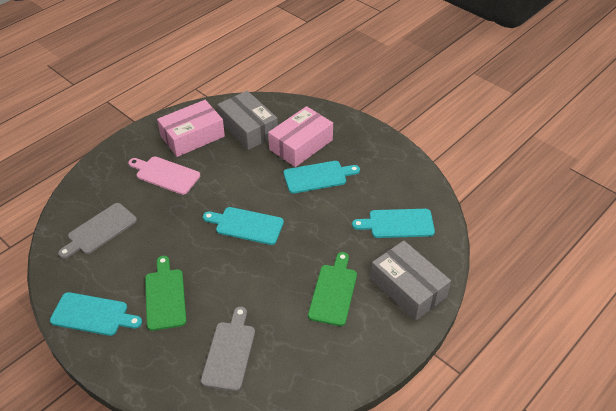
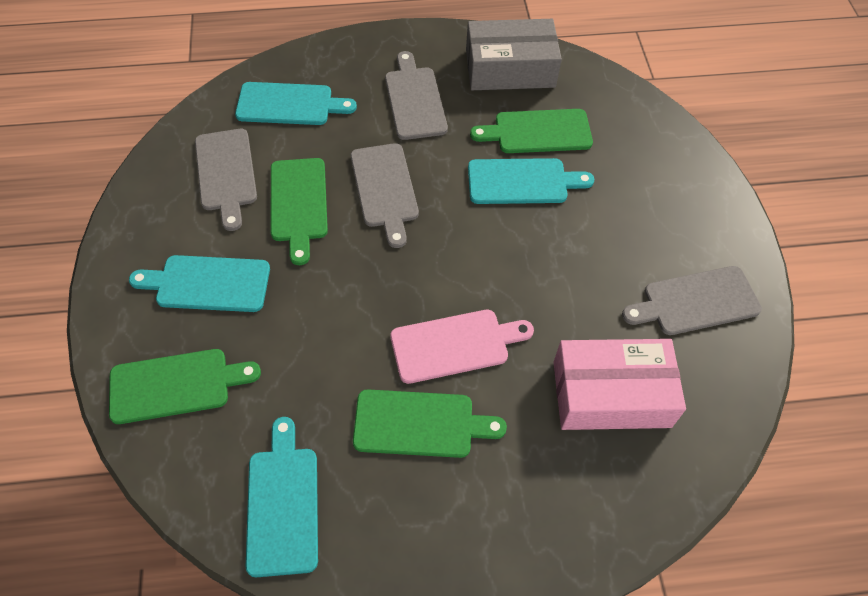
green cutting board: [145,256,186,331] [308,252,357,326] = 2 -> [109,349,261,424] [271,158,328,265] [353,389,507,458] [470,109,593,153] = 4
grey box: [217,91,278,150] [370,241,451,321] = 2 -> [466,19,562,90] = 1
grey cutting board: [58,203,137,259] [201,307,255,391] = 2 -> [195,129,257,231] [351,143,419,248] [385,51,448,140] [622,266,762,335] = 4
pink box: [157,100,225,157] [268,106,333,167] = 2 -> [553,339,686,430] = 1

